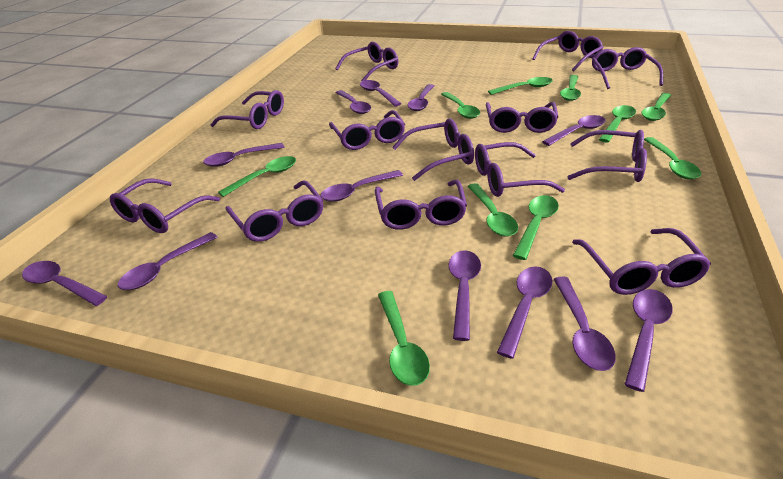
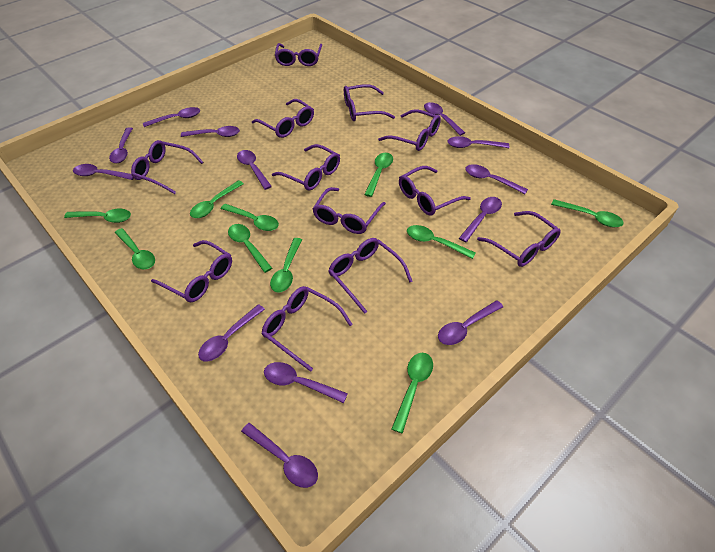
purple glasses: [110,178,220,233] [210,90,284,129] [225,180,323,242] [329,110,405,150] [335,42,398,81] [375,180,467,230] [392,119,474,181] [475,142,565,197] [486,102,558,133] [532,31,604,71] [568,130,647,182] [572,228,711,295] [592,47,663,89] = 13 -> [131,140,203,194] [151,240,232,302] [252,99,314,138] [262,286,353,372] [272,144,340,191] [275,43,322,66] [313,187,386,234] [328,238,413,314] [344,84,395,121] [378,109,441,151] [399,166,471,216] [477,211,561,267] = 12
purple spoon: [22,261,107,306] [118,232,218,290] [203,143,284,167] [320,170,403,202] [335,90,371,114] [360,80,402,106] [408,84,434,111] [449,250,481,341] [497,266,553,359] [542,115,605,146] [554,277,616,371] [624,289,672,392] = 12 -> [73,164,134,180] [109,127,133,163] [143,107,200,127] [181,126,240,137] [198,304,265,362] [237,150,272,190] [241,423,318,488] [264,362,348,403] [424,102,465,136] [438,300,503,345] [447,136,509,148] [459,197,502,242] [465,164,528,194] = 13

